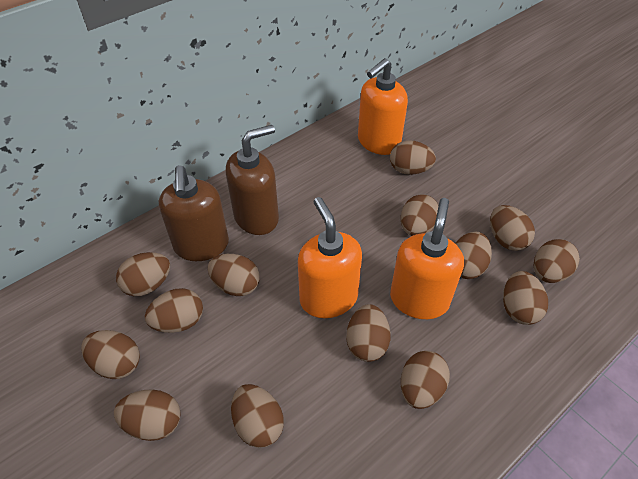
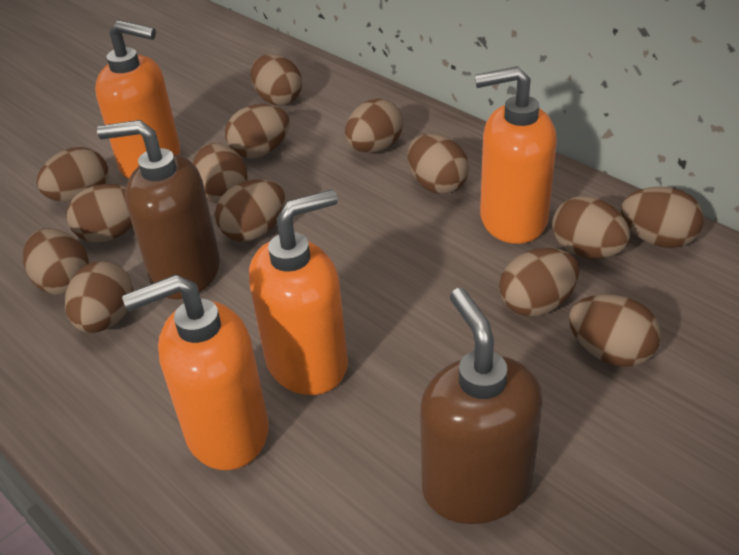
orange soap dispenser: [298,197,362,318] [358,58,408,155] [390,198,464,319] = 3 -> [95,20,180,179] [122,275,269,470] [249,189,348,395] [475,66,557,244] = 4

